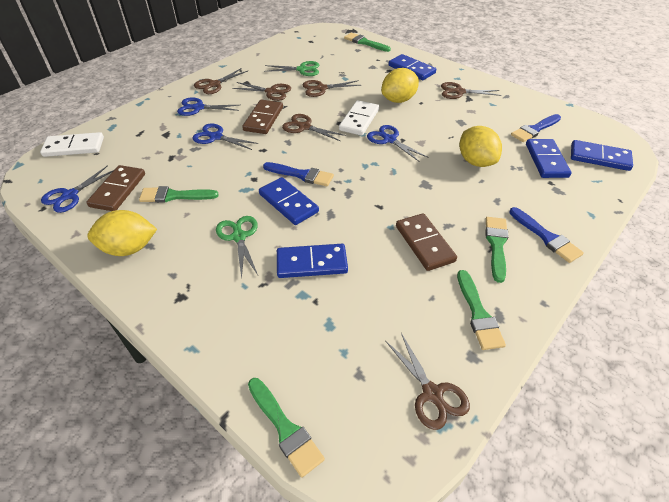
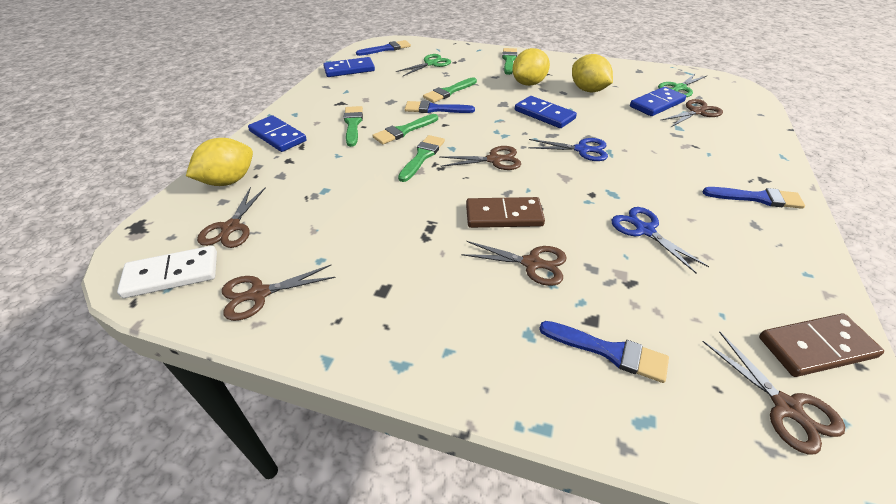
blue brush: [263,162,334,186] [509,207,584,263] [511,114,561,142] = 3 -> [356,40,411,56] [405,101,475,113] [539,321,669,383] [702,187,805,209] = 4
blue domino: [259,177,319,225] [277,244,348,278] [389,54,436,80] [526,139,571,178] [571,140,633,171] = 5 -> [248,115,307,152] [323,57,375,77] [515,96,577,128] [630,87,686,116] = 4
blue scissors: [41,165,114,213] [177,97,239,116] [192,124,258,150] [367,125,427,162] = 4 -> [528,138,608,161] [611,207,709,273] = 2
brown domino: [87,165,145,211] [242,100,283,134] [396,213,457,271] = 3 -> [466,197,545,228] [759,313,884,377] = 2
white domino: [40,132,104,157] [339,100,379,136] = 2 -> [117,246,217,298] = 1

